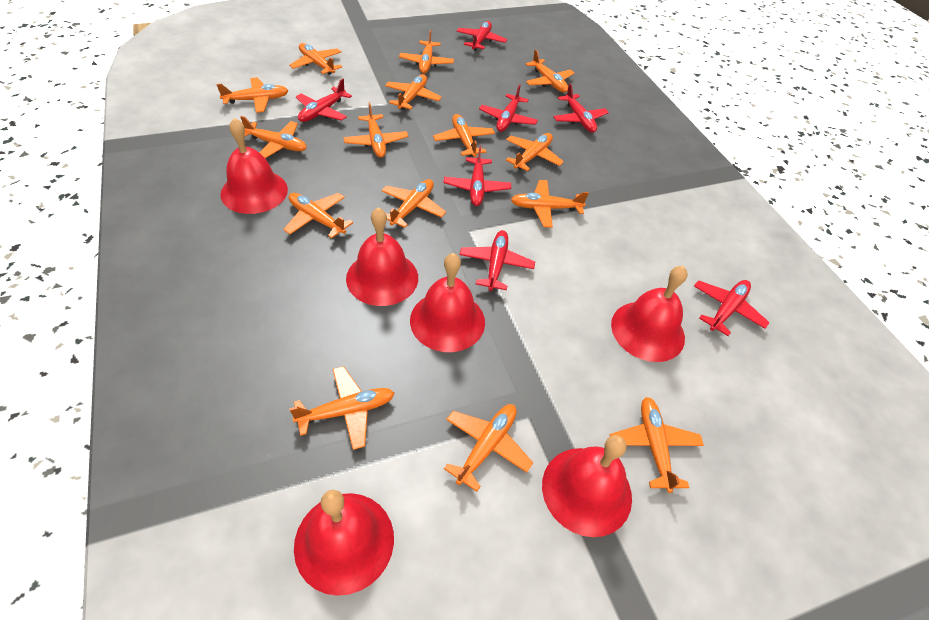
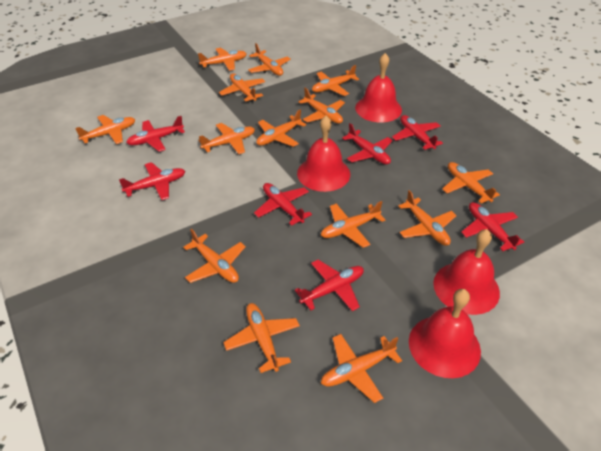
orange plane: [216,77,289,113] [240,116,307,158] [283,193,353,239] [289,43,342,75] [289,366,394,450] [343,103,408,158] [381,179,446,228] [385,74,442,110] [399,30,454,74] [433,114,495,157] [444,404,533,492] [506,133,564,171] [511,180,589,228] [526,49,574,93] [610,397,704,493] = 15 -> [75,115,135,144] [183,229,246,283] [198,48,247,71] [198,123,255,154] [219,73,265,102] [223,303,300,373] [248,43,291,76] [257,110,306,147] [298,88,345,124] [312,65,359,96] [321,201,386,248] [321,334,402,403] [398,190,457,246] [442,162,500,203] = 14
red bell: [220,118,288,214] [294,490,394,596] [346,207,418,306] [410,253,485,352] [542,435,632,537] [611,266,688,362] = 6 -> [297,116,350,192] [355,53,402,123] [409,289,481,378] [433,229,500,315] = 4

